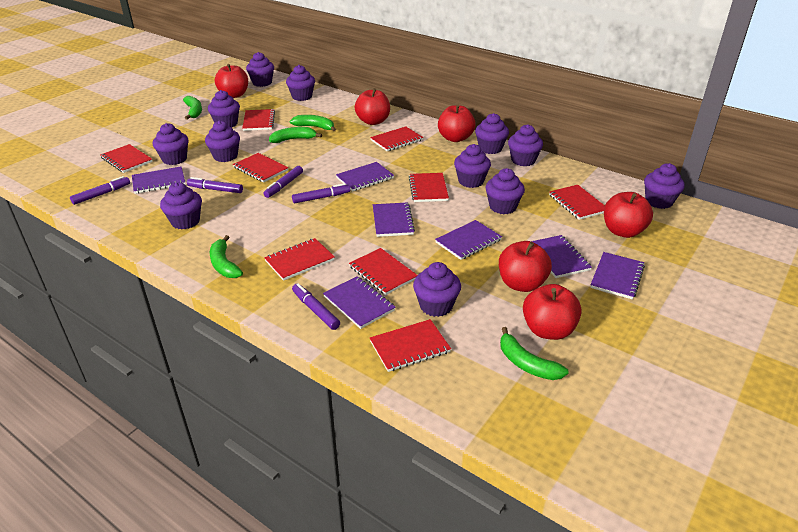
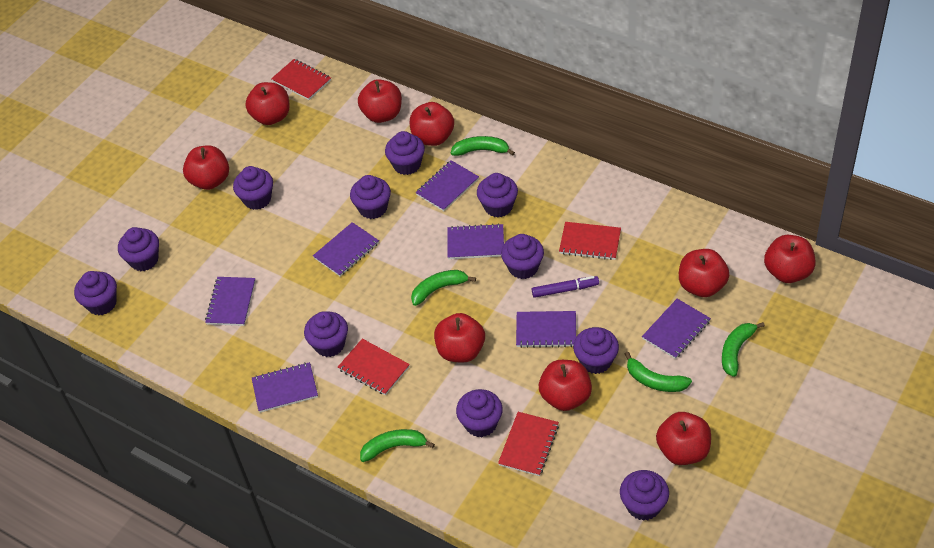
purple cupcake: [153,123,189,165] [160,182,202,230] [205,121,240,162] [208,90,240,127] [246,52,274,87] [286,65,315,101] [413,262,461,317] [454,144,491,188] [475,113,509,154] [485,168,525,214] [508,124,543,166] [644,163,685,209] = 12 -> [74,271,117,315] [118,227,159,271] [233,166,273,210] [304,311,348,357] [350,175,391,219] [385,131,425,175] [456,389,503,437] [477,173,518,217] [501,234,544,279] [573,327,619,374] [620,470,669,521] = 11
purple marker: [70,176,130,205] [187,177,243,193] [263,166,303,198] [292,183,350,203] [292,283,340,330] = 5 -> [532,276,599,298] = 1
red apple: [215,64,248,98] [355,88,390,125] [438,104,476,142] [499,241,552,292] [523,284,582,340] [604,192,653,238] = 6 -> [183,145,229,190] [245,82,290,125] [358,79,402,123] [410,102,454,146] [434,313,485,363] [539,360,592,411] [656,412,711,465] [679,249,729,297] [764,235,816,283] = 9
red notebook: [100,144,153,173] [233,153,289,183] [242,109,275,131] [264,238,335,281] [349,248,417,295] [370,126,423,151] [370,319,451,372] [409,173,449,202] [549,185,605,220] = 9 -> [271,59,331,100] [338,339,410,395] [498,412,559,476] [559,222,621,260] = 4

